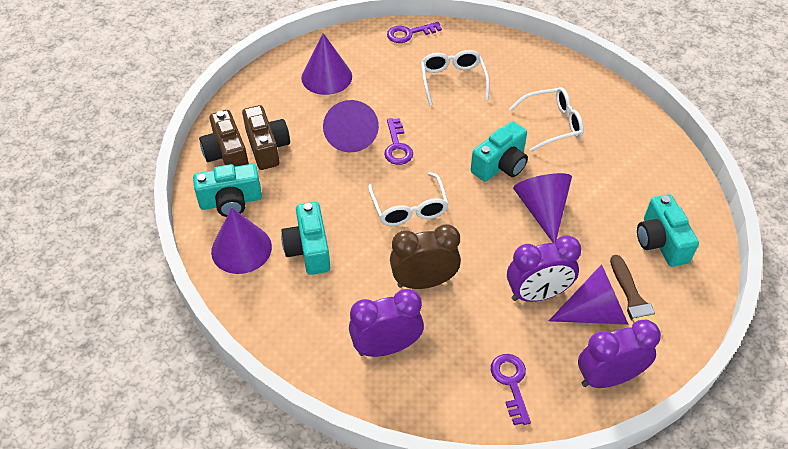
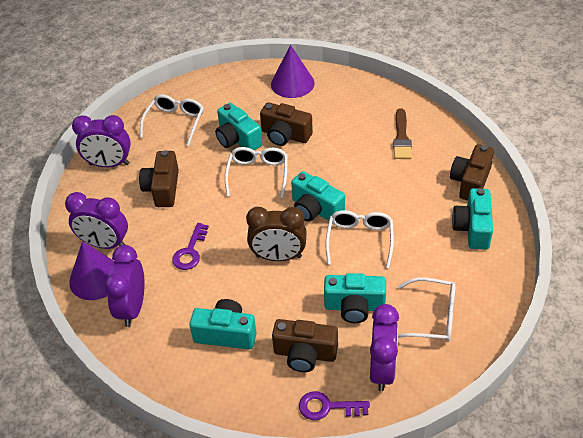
brown camera: [199,110,249,167] [242,105,290,170] = 2 -> [139,150,179,207] [260,102,313,146] [272,319,338,372] [450,144,494,201] = 4
purple clock: [349,289,424,357] [507,236,581,302] [578,320,661,388] = 3 -> [65,192,128,249] [72,115,131,168] [104,245,145,327] [370,304,399,391] = 4
purple cone: [211,207,272,274] [301,33,352,95] [323,100,379,152] [513,173,572,243] [549,264,629,325] = 5 -> [69,241,115,300] [271,45,314,98] = 2
purple key: [384,118,413,165] [387,22,442,43] [491,354,531,425] = 3 -> [172,223,209,270] [299,391,370,420] = 2
turquoise camera: [193,164,262,217] [281,202,330,275] [471,121,528,182] [637,194,699,267] = 4 -> [189,299,257,350] [215,103,262,150] [291,171,345,222] [324,273,386,323] [452,188,493,250] = 5
white glasses: [368,172,449,226] [421,50,490,106] [509,87,584,152] = 3 -> [140,94,204,146] [225,147,288,198] [326,210,394,268] [398,277,456,342] = 4

